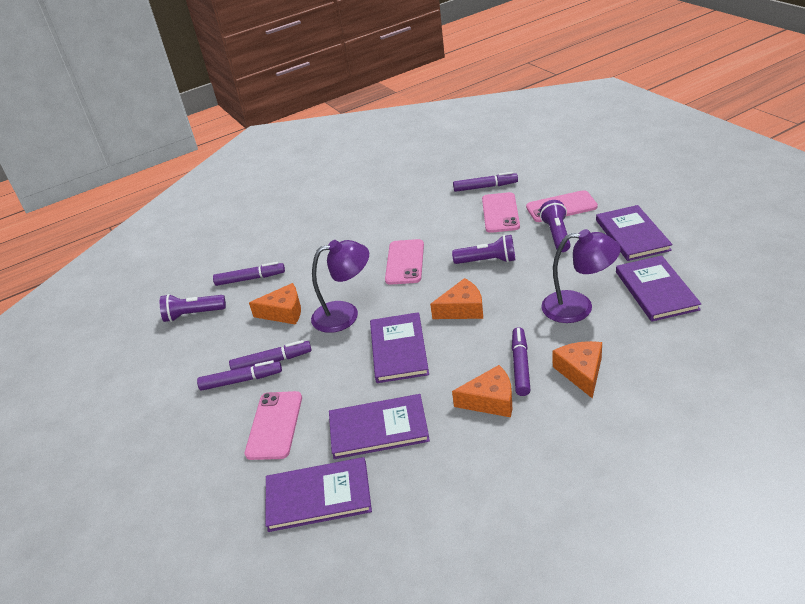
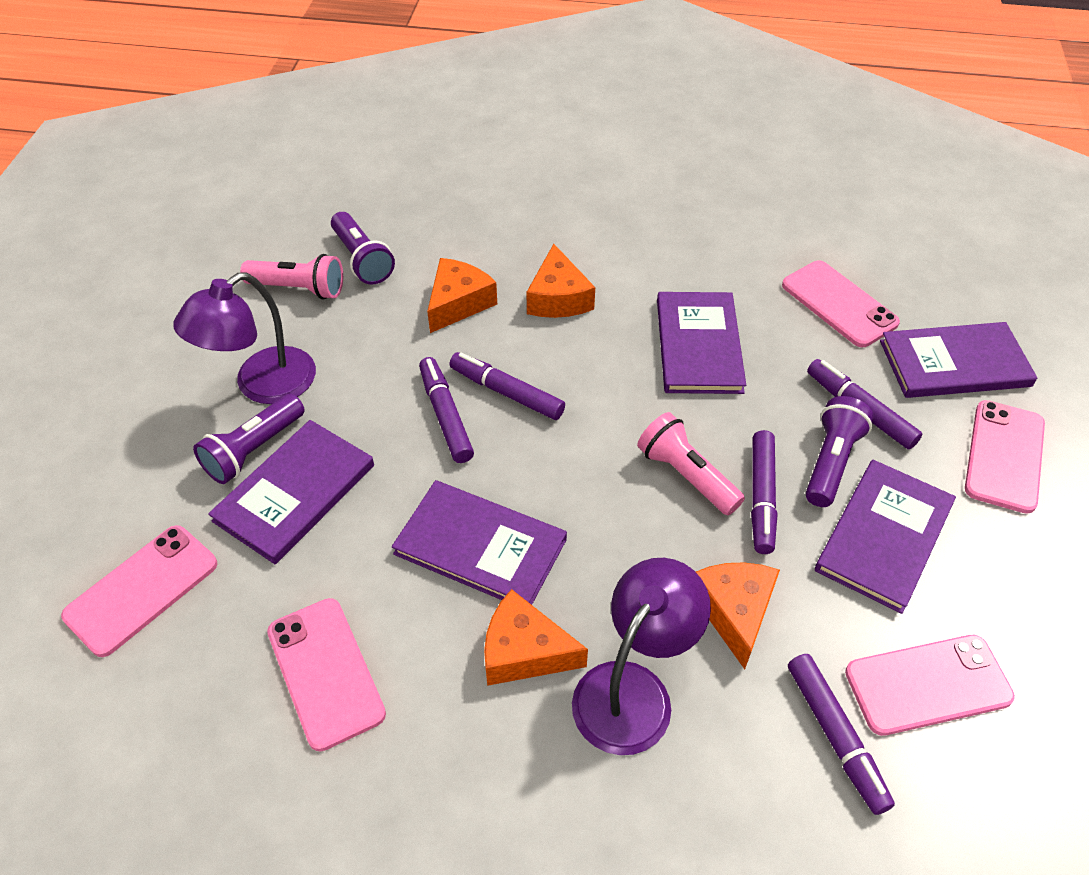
pink flashlight: none = 0 -> [240,254,343,299] [637,412,745,515] = 2
pink phone: [245,391,302,460] [385,239,424,285] [482,192,520,233] [526,190,598,222] = 4 -> [61,525,217,657] [267,598,386,751] [782,260,900,347] [845,635,1015,736] [965,400,1045,514] = 5

